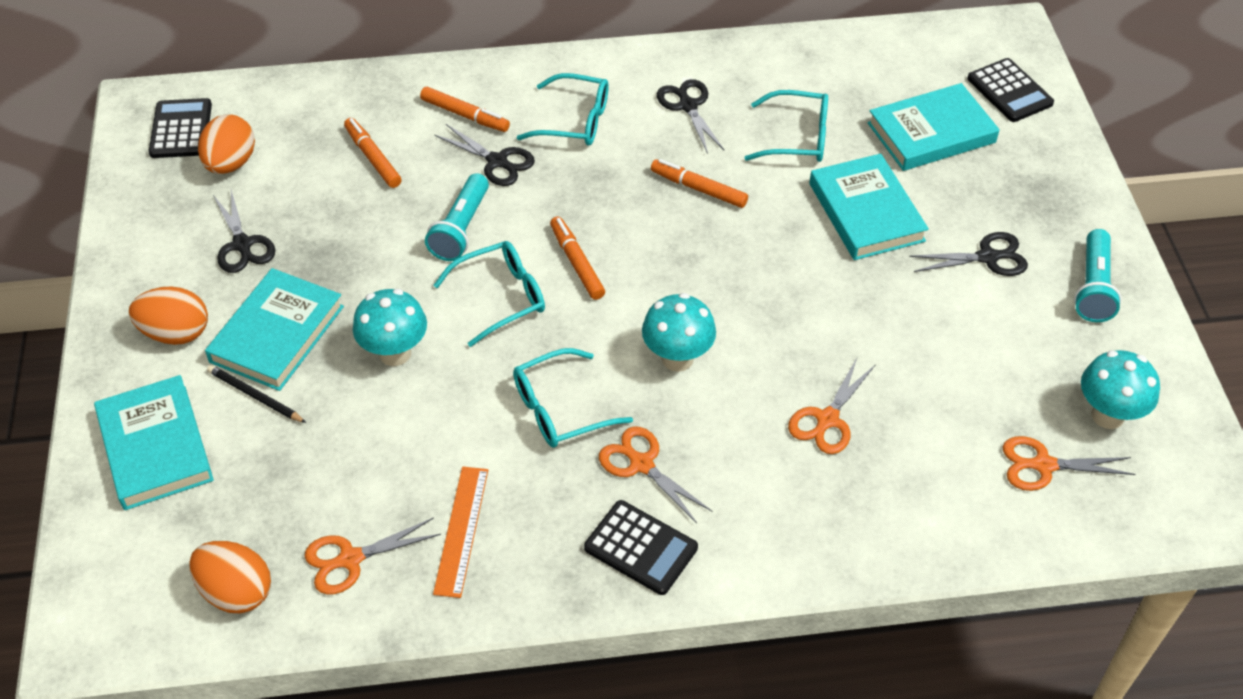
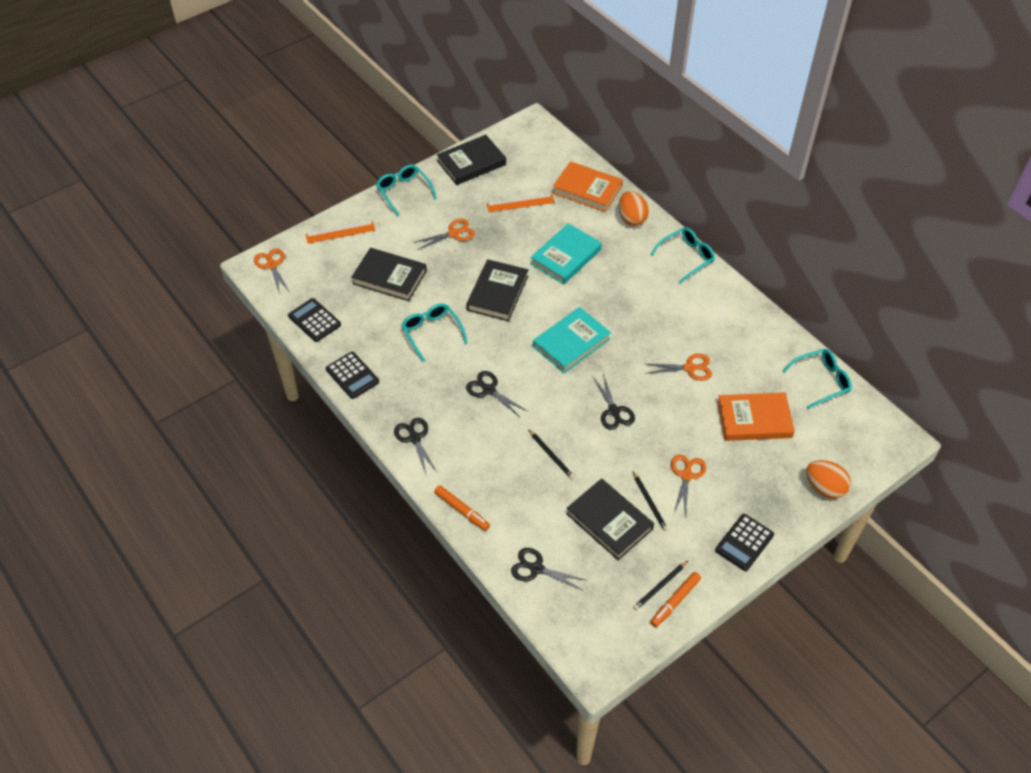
black book: none = 0 -> [351,248,427,301] [437,135,506,185] [466,259,528,321] [566,478,654,560] = 4
black pencil: [207,365,306,423] = 1 -> [528,429,574,479] [633,471,668,531] [633,561,688,610] = 3
orange book: none = 0 -> [553,161,623,212] [717,393,795,441] = 2
orange egg: [129,286,208,345] [189,541,271,613] [198,114,255,174] = 3 -> [619,191,649,226] [806,460,851,499] = 2
orange marker: [344,118,402,188] [420,87,510,132] [550,217,605,300] [651,159,748,208] = 4 -> [434,485,490,531] [650,572,701,627] = 2
orange ruler: [433,467,488,598] = 1 -> [305,221,375,244] [487,194,555,212] = 2
turquoise book: [94,375,214,510] [205,268,344,391] [809,154,929,260] [867,83,1000,171] = 4 -> [530,223,602,285] [533,307,611,373] = 2
turquoise flashlight: [425,173,489,261] [1074,229,1122,322] = 2 -> none = 0
turquoise mushroom: [353,289,427,366] [642,293,716,372] [1081,350,1160,429] = 3 -> none = 0

